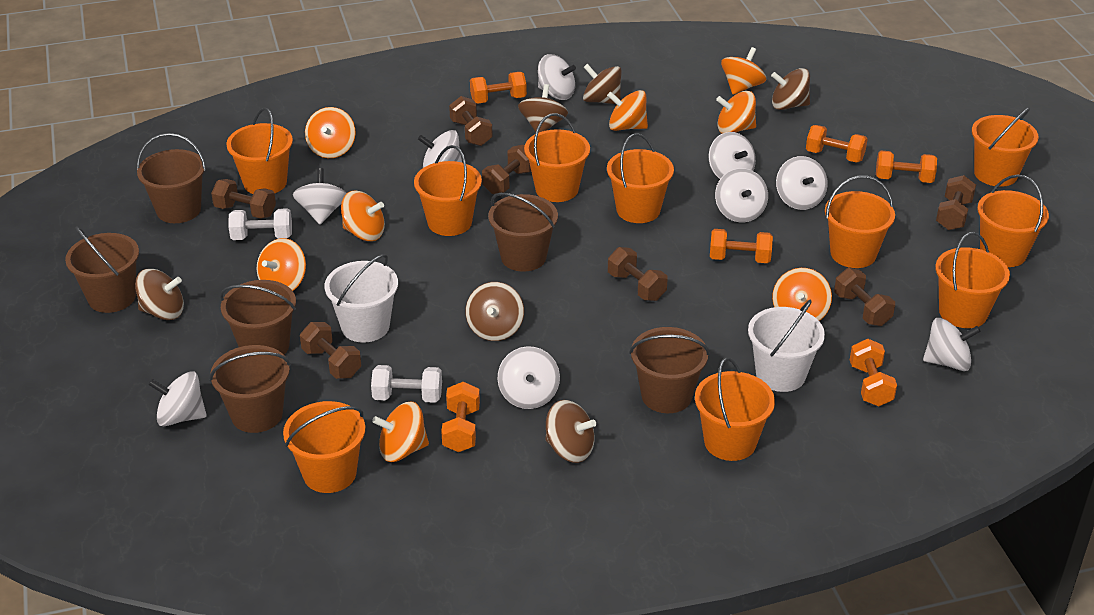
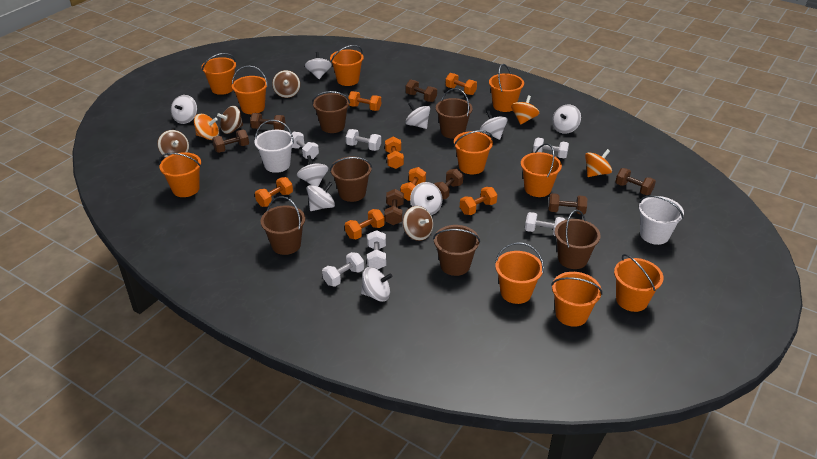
brown spinning top: [135,269,184,320] [465,282,524,341] [518,84,568,133] [545,400,596,463] [583,64,622,104] [771,68,810,110] = 6 -> [157,130,189,158] [217,106,243,134] [272,70,300,98] [403,206,433,241] = 4
orange dumbbell: [441,382,480,452] [470,72,527,104] [710,229,773,263] [806,125,867,163] [850,339,897,406] [876,151,937,183] = 6 -> [255,177,293,207] [345,209,385,239] [348,91,381,111] [385,137,404,169] [400,167,426,201] [445,73,477,95] [460,187,497,215] = 7
orange spinning top: [257,238,306,291] [305,107,355,158] [341,190,385,241] [372,402,429,462] [607,90,648,131] [716,91,756,134] [721,47,766,95] [772,268,832,321] = 8 -> [194,114,219,140] [511,95,539,125] [585,149,612,177] = 3
white dumbbell: [228,208,292,240] [371,365,442,403] = 2 -> [292,132,319,159] [322,252,364,287] [346,129,381,151] [367,230,386,269] [525,212,565,236] [533,138,569,159] = 6

